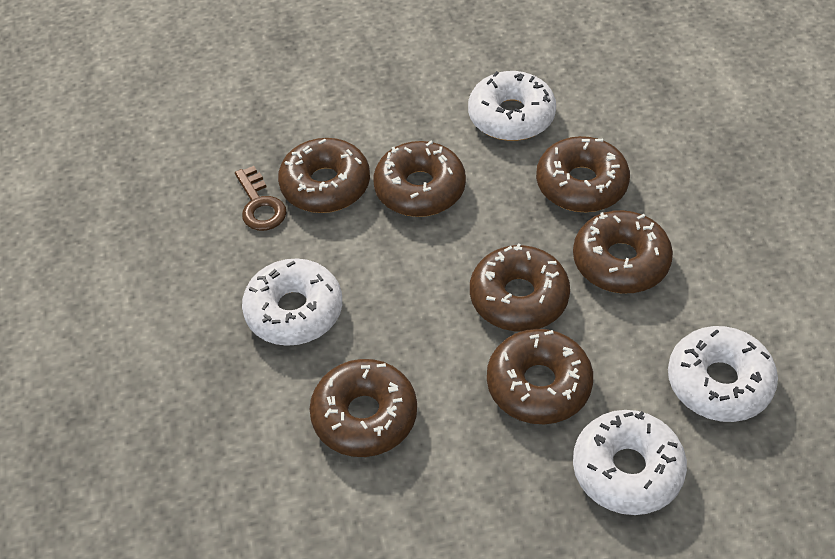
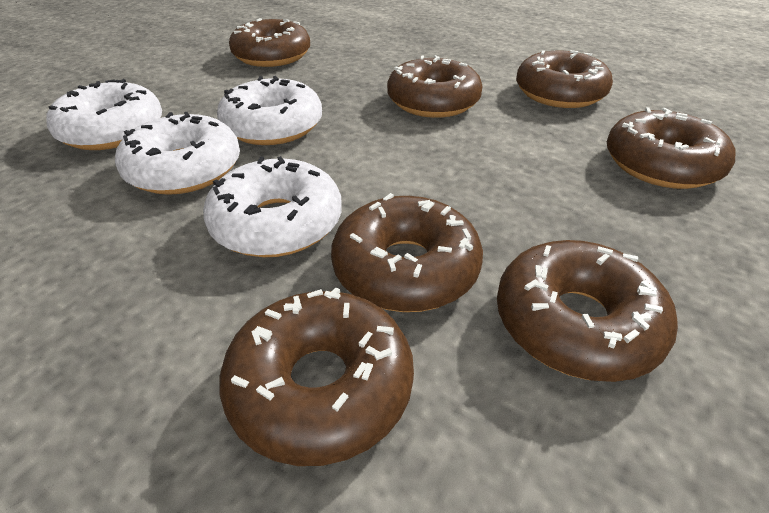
brown key: [235,166,286,231] = 1 -> none = 0

